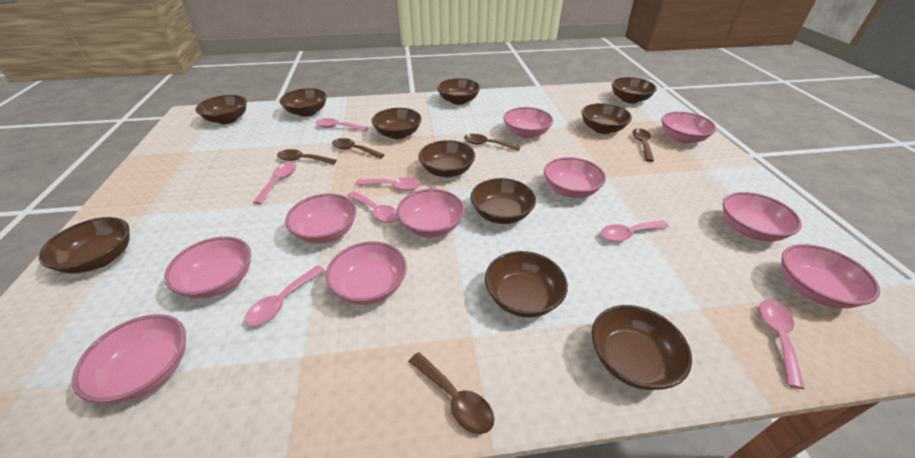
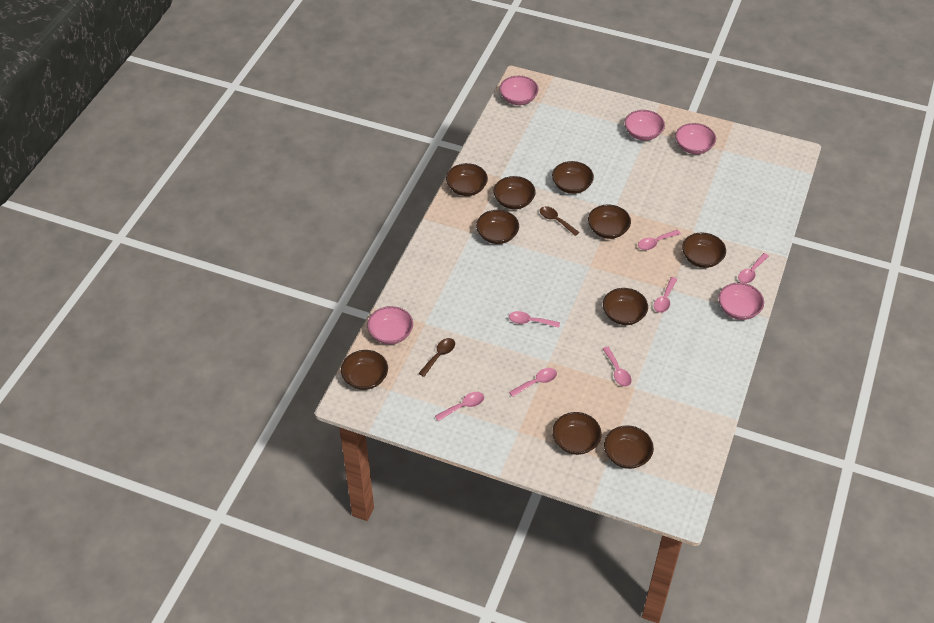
brown bowl: [39,217,130,273] [195,95,247,124] [279,88,327,117] [372,108,422,139] [418,140,475,177] [437,78,480,105] [471,178,536,224] [485,251,568,317] [581,103,632,134] [592,305,692,390] [611,77,657,104] = 11 -> [341,350,388,390] [446,163,488,196] [476,210,519,244] [493,176,536,209] [552,161,594,194] [552,412,602,455] [588,204,631,239] [603,288,648,325] [604,425,654,469] [682,232,726,268] = 10
brown spoon: [277,149,337,165] [332,138,385,159] [409,352,494,434] [464,134,521,151] [633,128,654,162] = 5 -> [419,338,455,377] [540,206,579,236] = 2
pink bowl: [72,314,186,403] [164,237,251,299] [285,194,356,243] [326,241,407,305] [397,189,465,238] [503,107,553,138] [544,157,606,198] [661,112,716,144] [723,192,802,241] [781,244,880,308] = 10 -> [367,306,413,344] [499,76,539,105] [625,110,665,141] [675,123,716,154] [719,283,764,320] = 5

